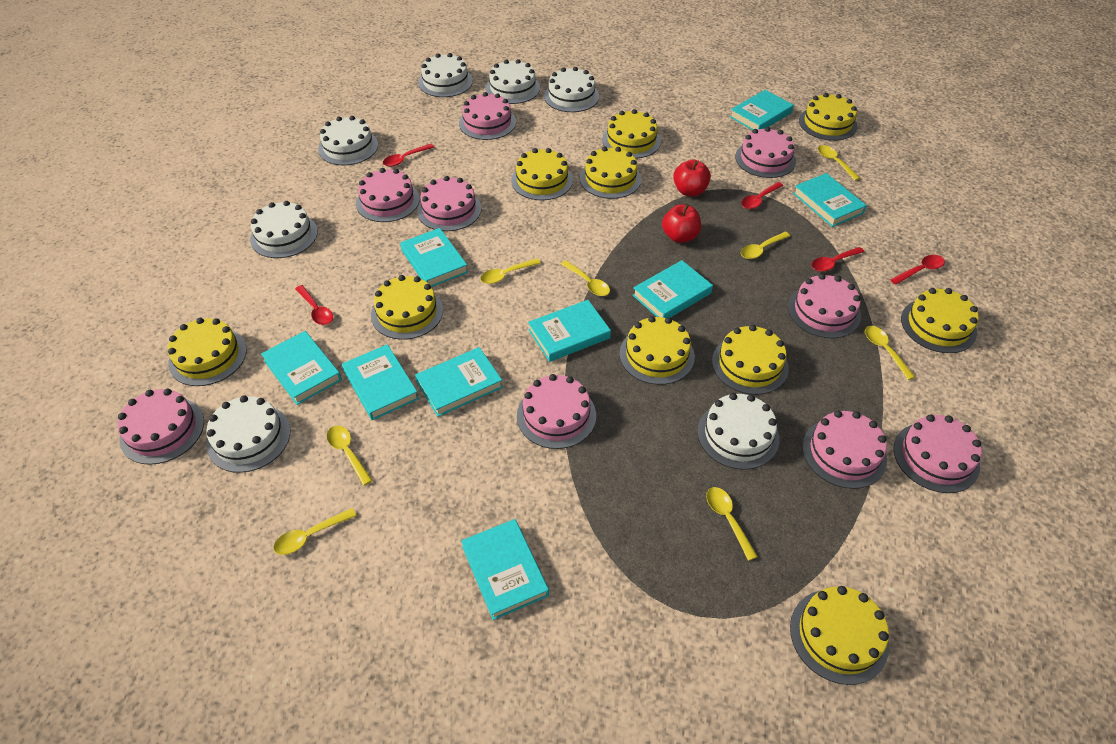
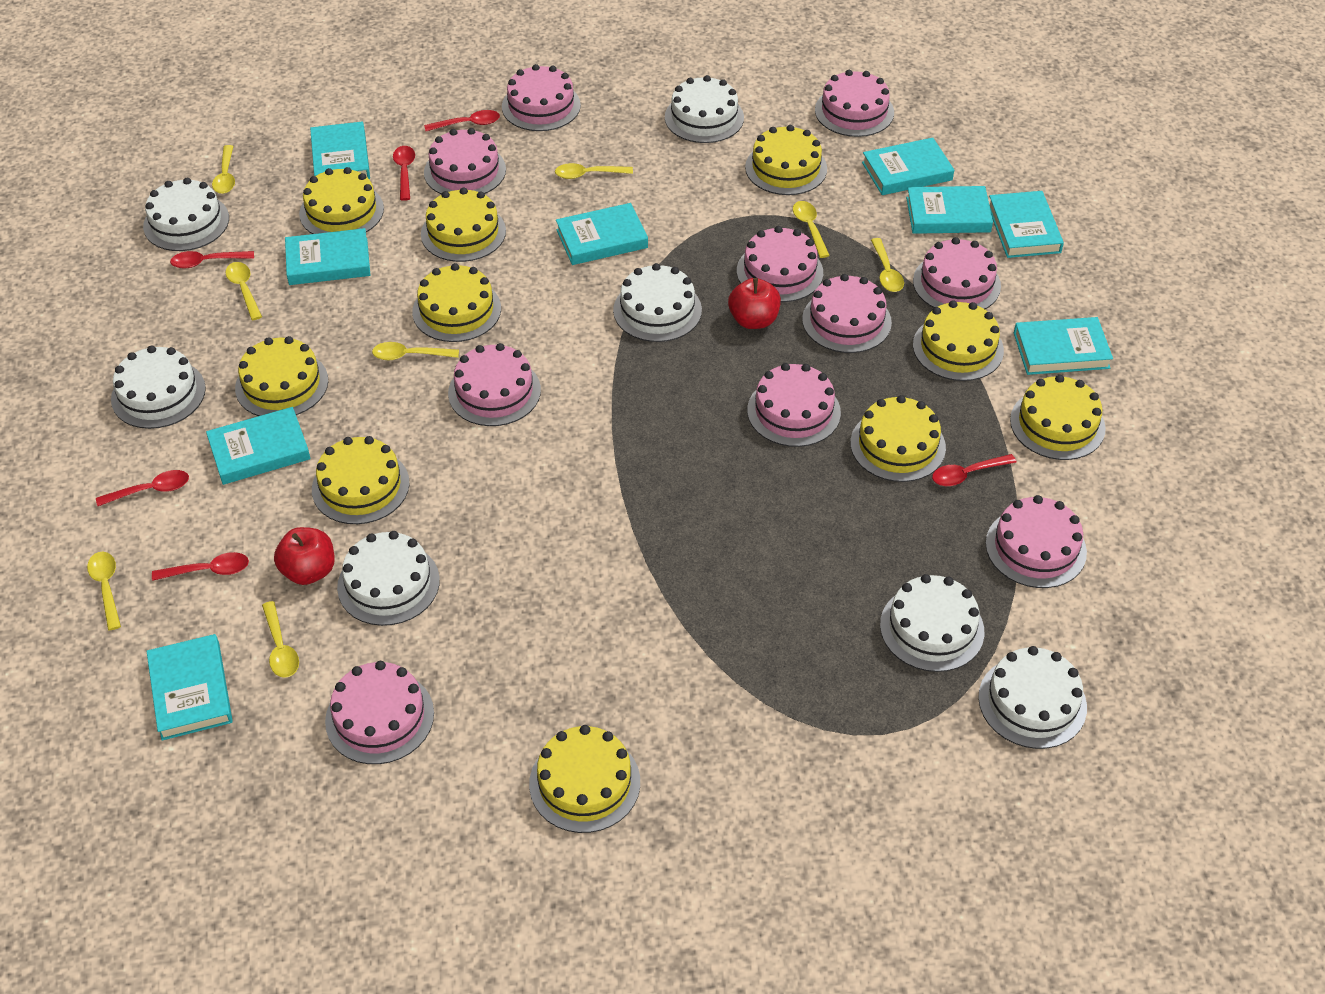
pink cake: [117,388,204,465] [356,168,420,222] [417,176,481,231] [459,92,516,140] [517,374,596,449] [735,127,796,178] [788,274,861,338] [802,410,887,489] [893,414,982,493] = 9 -> [325,661,434,764] [424,128,506,194] [448,343,541,426] [502,64,581,131] [737,226,823,302] [747,363,841,447] [802,274,892,353] [815,70,894,137] [913,237,1001,309] [986,495,1087,588] = 10
red spoon: [295,285,333,325] [383,144,434,167] [741,182,783,209] [811,247,864,272] [890,255,945,285] = 5 -> [96,470,189,506] [152,552,249,581] [170,251,254,269] [393,146,415,201] [424,110,500,131] [932,454,1016,486] = 6

